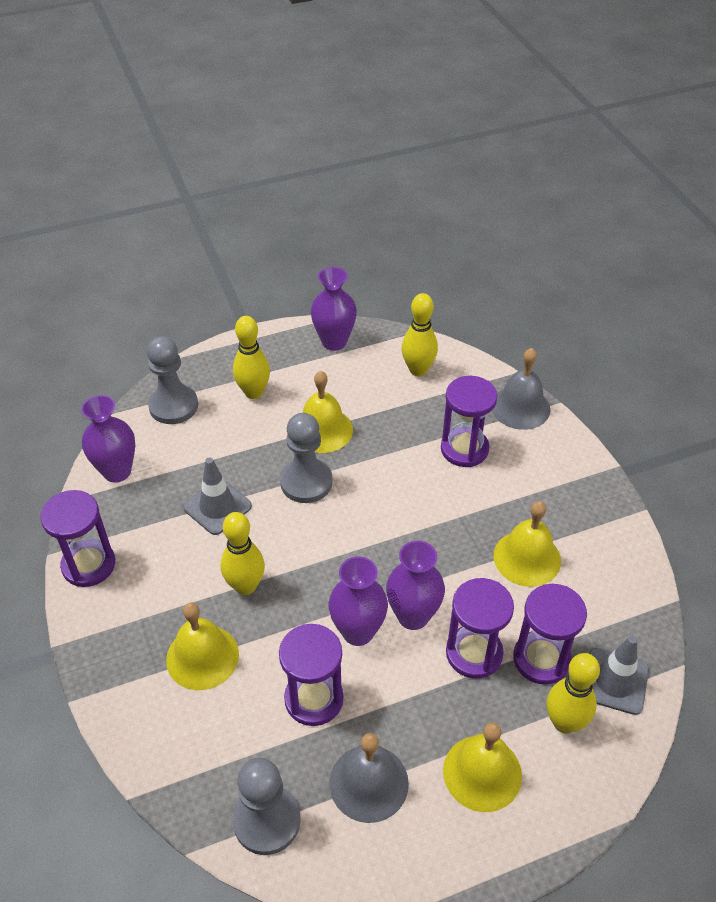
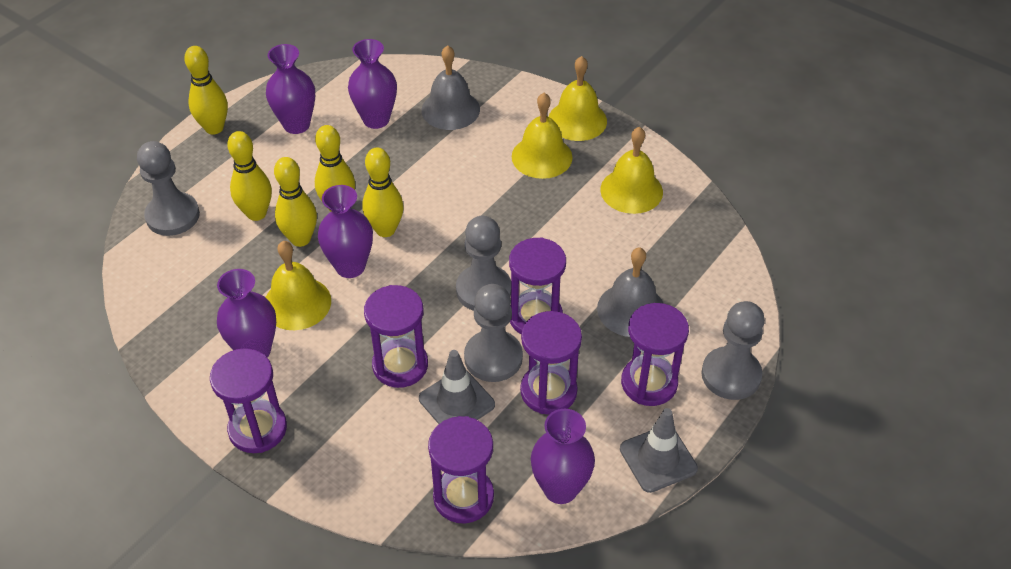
grey pawn: [147,336,198,424] [233,758,300,855] [280,413,333,503] = 3 -> [137,141,200,236] [456,216,511,311] [464,284,523,382] [701,301,765,400] = 4
purple hourglass: [40,490,115,587] [279,624,343,726] [441,376,497,467] [446,578,514,679] [513,584,587,685] = 5 -> [210,348,287,453] [364,285,428,388] [428,416,494,523] [509,237,566,334] [520,311,582,415] [621,303,689,406] = 6
purple vase: [81,395,135,482] [311,267,357,351] [329,556,388,646] [386,541,445,630] = 4 -> [217,269,276,357] [266,44,315,134] [318,185,373,278] [348,39,397,129] [531,409,595,504] = 5
yellow bowling pin: [221,512,265,595] [233,316,270,399] [401,293,438,376] [547,653,600,733] = 4 -> [184,46,228,135] [227,131,272,221] [274,157,317,247] [315,125,355,212] [362,148,404,237] = 5

